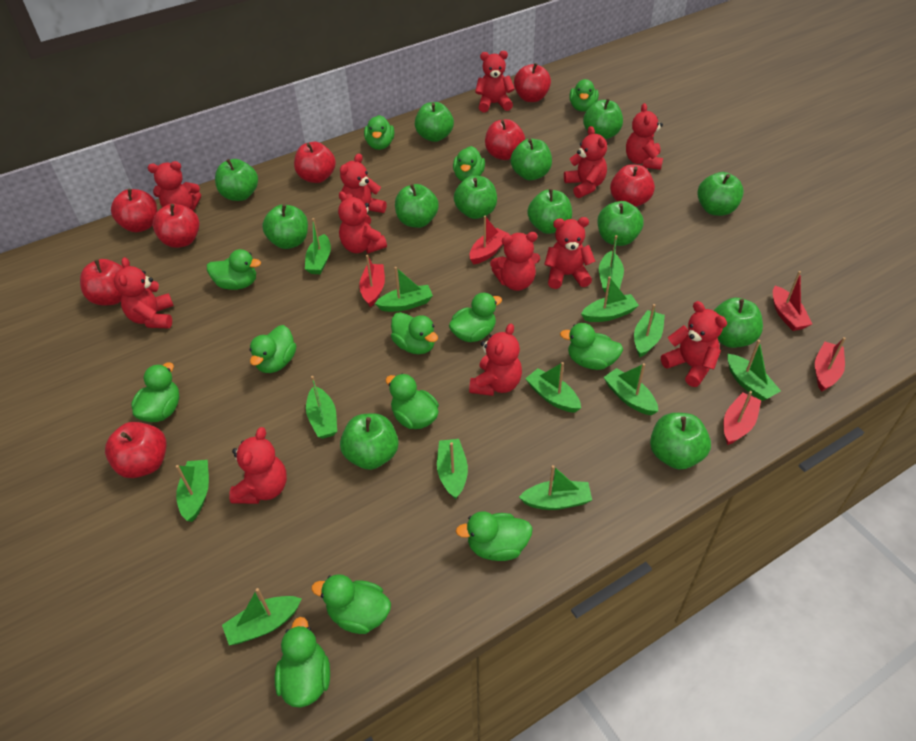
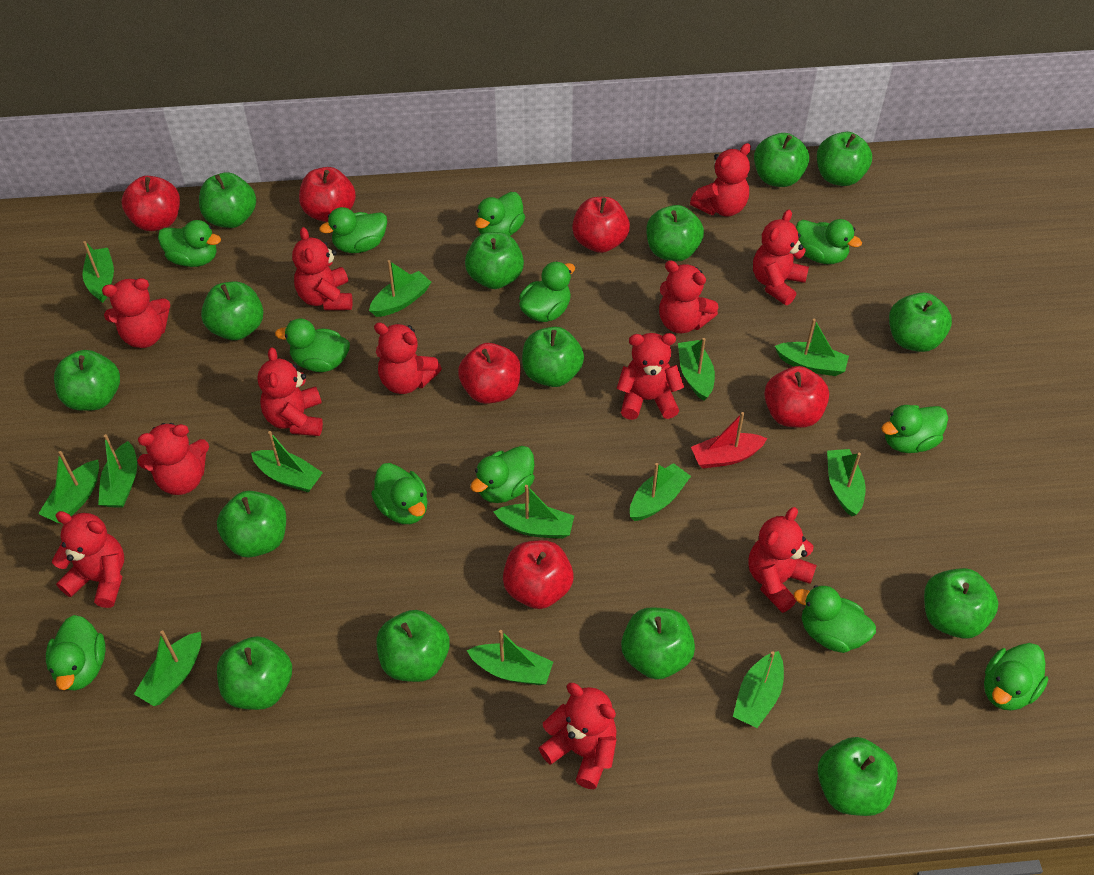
green apple: [215,159,258,201] [262,204,308,249] [340,413,399,470] [395,184,439,228] [415,102,454,142] [454,175,497,219] [510,139,552,180] [527,189,572,234] [583,98,623,139] [598,201,644,246] [650,413,711,469] [697,172,744,216] [713,298,763,348] = 13 -> [54,350,120,411] [199,173,256,228] [201,281,264,340] [217,491,286,557] [217,636,292,710] [377,610,450,682] [465,232,524,289] [522,327,584,387] [621,607,695,679] [646,205,704,262] [754,133,809,187] [817,132,872,186] [818,737,898,816] [889,292,952,352] [924,568,998,639] = 15
green duck: [131,363,179,422] [207,249,261,290] [250,325,296,373] [275,617,330,708] [311,574,391,634] [364,115,394,150] [386,374,439,429] [391,312,438,354] [449,293,502,342] [453,146,485,181] [456,511,533,561] [560,323,623,370] [569,79,599,112] = 13 -> [46,615,105,691] [158,220,221,267] [275,319,350,372] [319,207,387,253] [371,463,428,524] [470,446,535,503] [475,192,525,236] [519,261,575,322] [794,585,876,653] [796,219,862,264] [881,405,948,453] [984,643,1048,711] = 12
red apple: [80,259,123,305] [105,422,167,478] [111,189,157,232] [152,203,200,248] [294,142,336,183] [485,119,525,160] [514,63,551,102] [610,164,655,207] = 8 -> [122,176,180,231] [299,167,356,222] [458,343,521,404] [503,540,574,609] [572,197,630,253] [764,366,829,428] = 6
red boat: [359,255,385,307] [469,216,509,264] [724,391,761,445] [773,271,812,331] [815,337,846,392] = 5 -> [691,412,767,469] = 1

